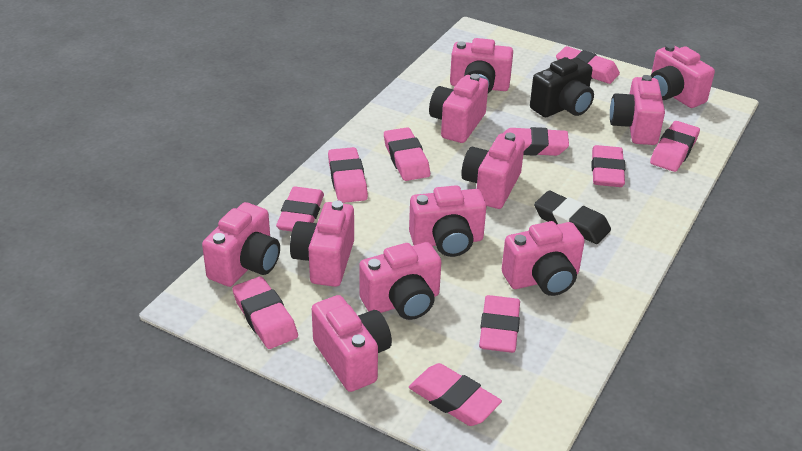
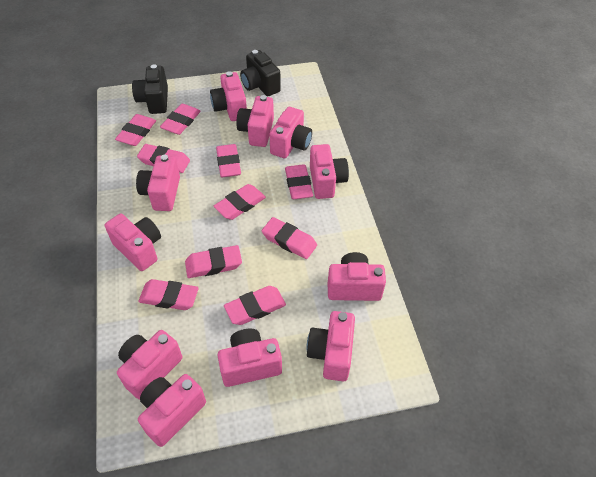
black camera: [530,57,594,117] = 1 -> [132,64,168,114] [240,50,281,96] = 2
black eraser: [534,191,611,244] = 1 -> none = 0

